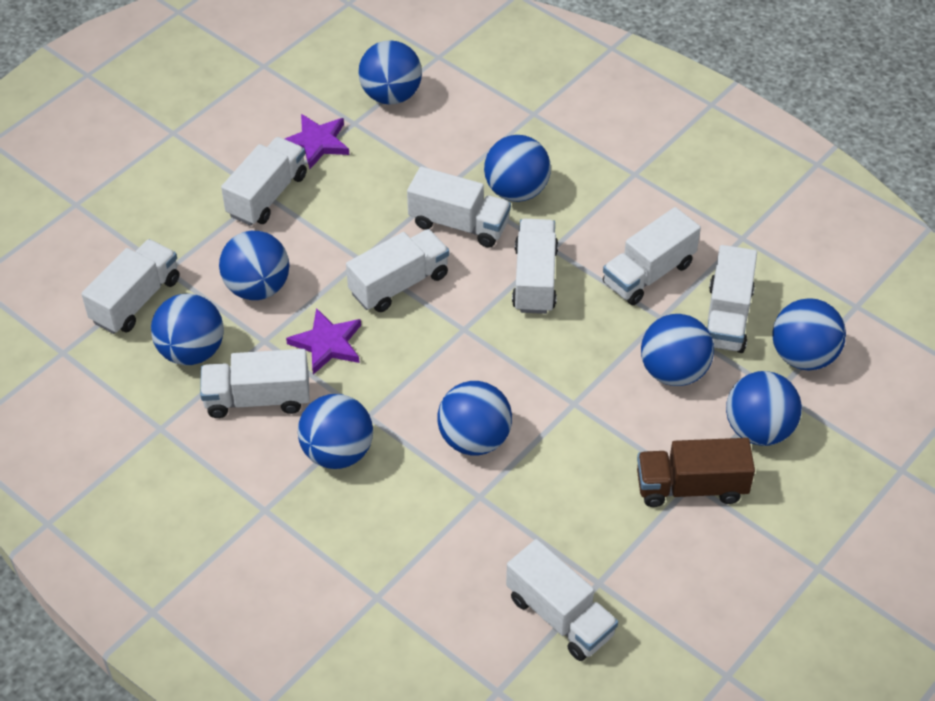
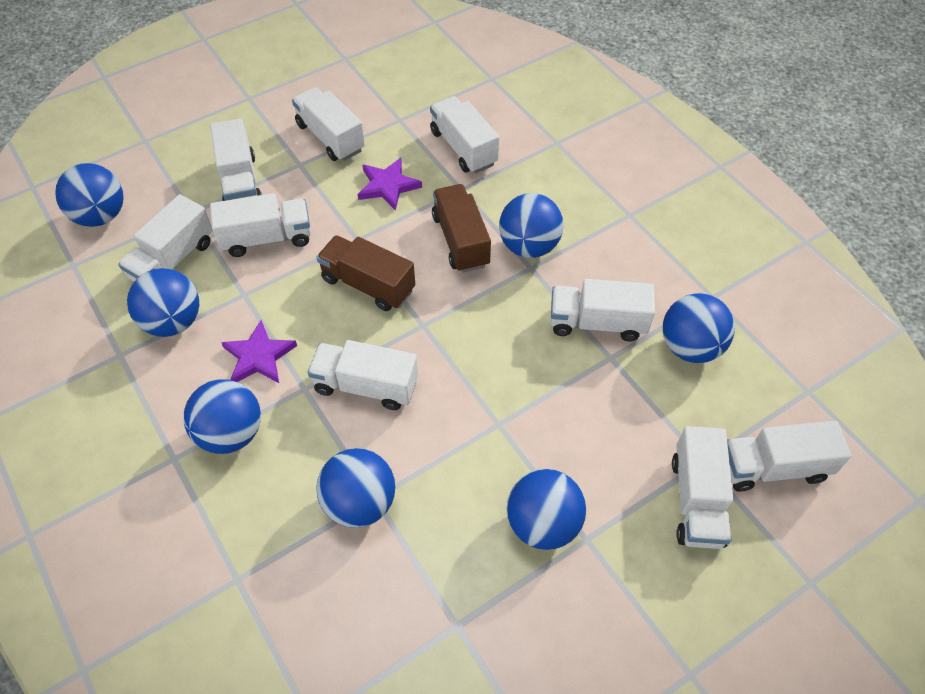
blue ball: [151,293,224,365] [219,231,289,300] [298,394,373,469] [358,40,422,105] [437,381,512,455] [484,135,551,202] [641,314,714,386] [726,371,802,446] [773,298,846,371] = 9 -> [55,163,124,227] [127,268,199,337] [184,379,261,454] [316,448,395,528] [499,193,564,258] [506,469,586,550] [663,293,735,363] = 7
brown truck: [637,438,755,507] = 1 -> [317,235,415,311] [432,184,491,273] = 2

